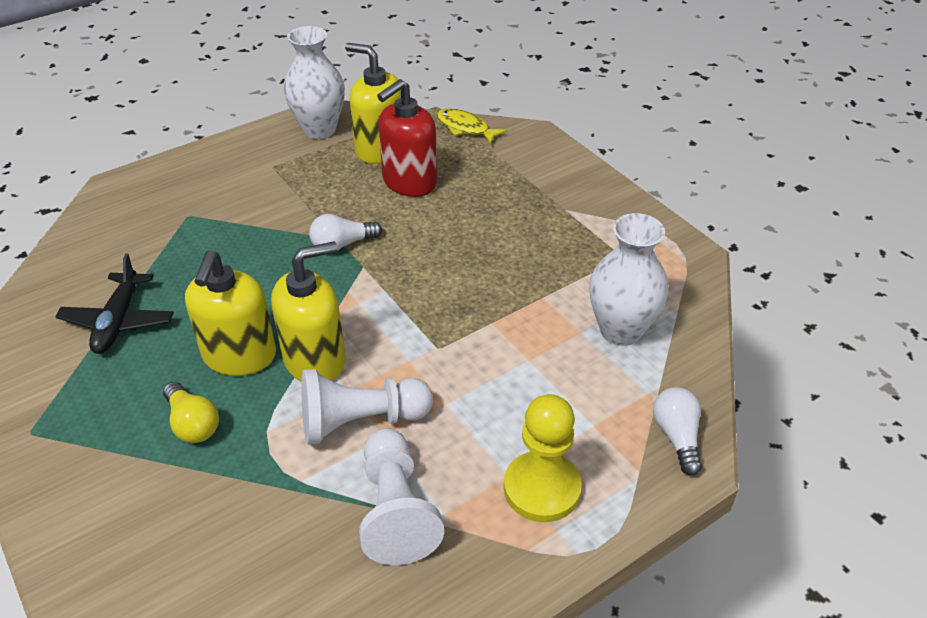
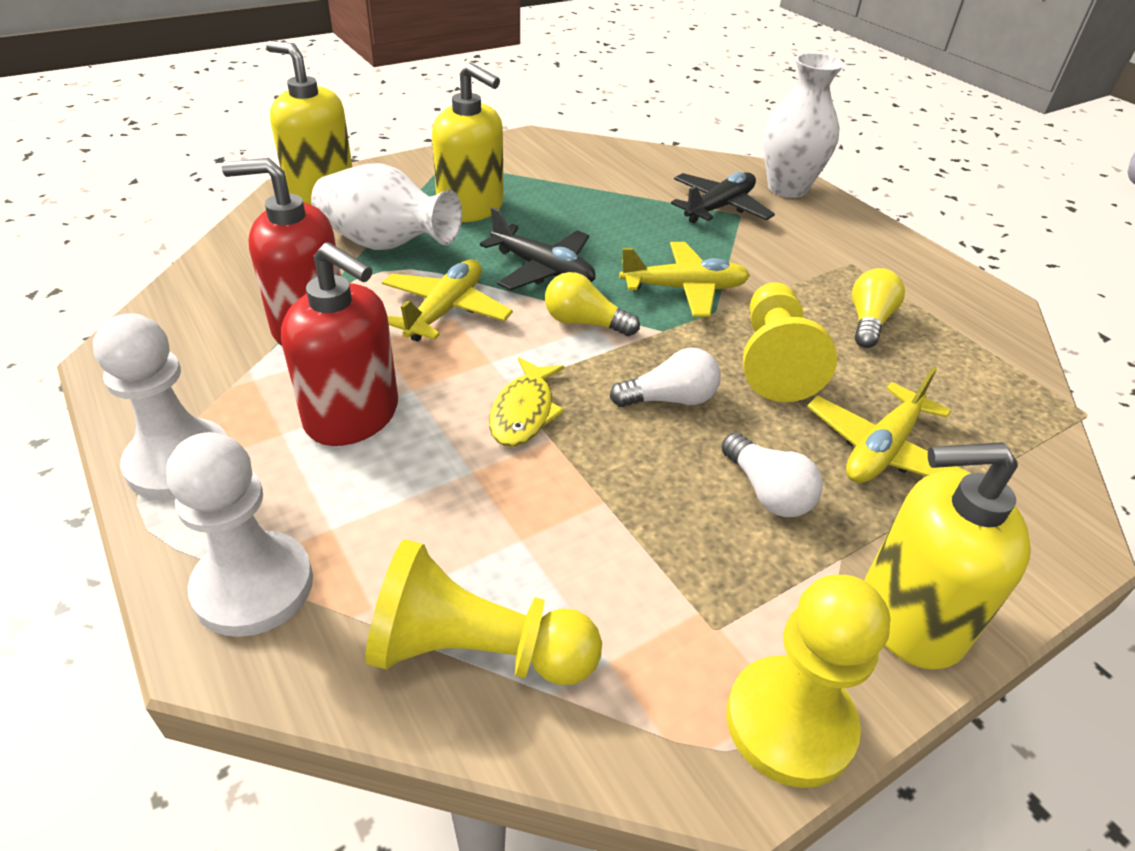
black plane: [55,253,174,354] = 1 -> [480,207,595,291] [671,172,775,223] = 2
red soap dispenser: [377,79,437,197] = 1 -> [222,158,341,346] [281,242,398,446] = 2
yellow light bulb: [163,382,219,443] = 1 -> [545,272,640,336] [852,268,905,348] = 2
yellow pawn: [504,394,582,522] = 1 -> [365,539,602,685] [726,575,891,788] [743,282,837,402] = 3
yellow plane: none = 0 -> [382,259,513,342] [619,242,750,317] [807,367,971,483] = 3

